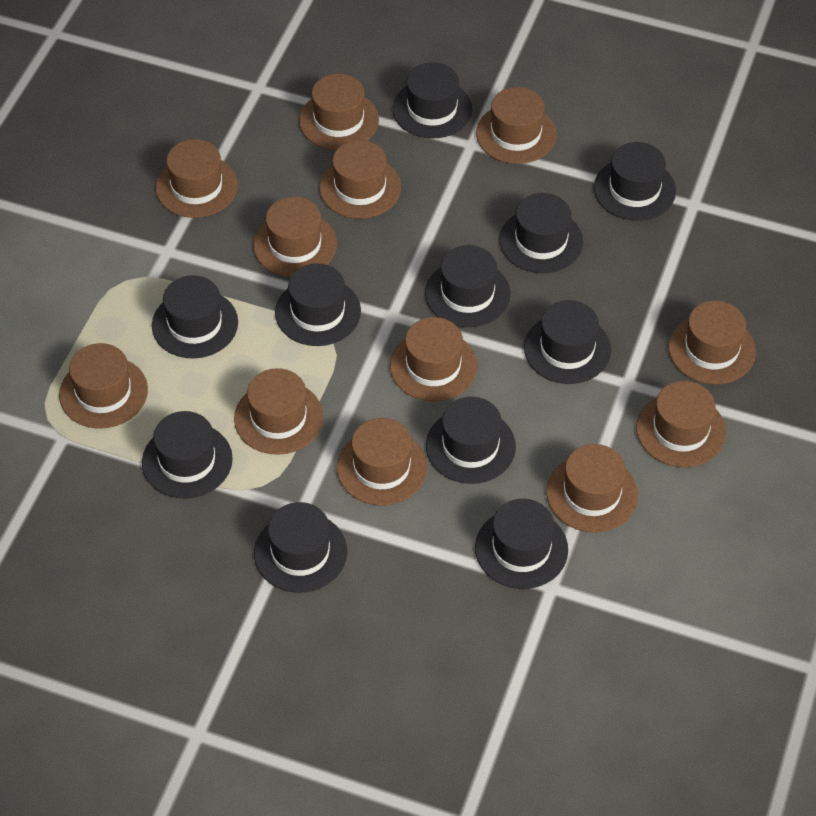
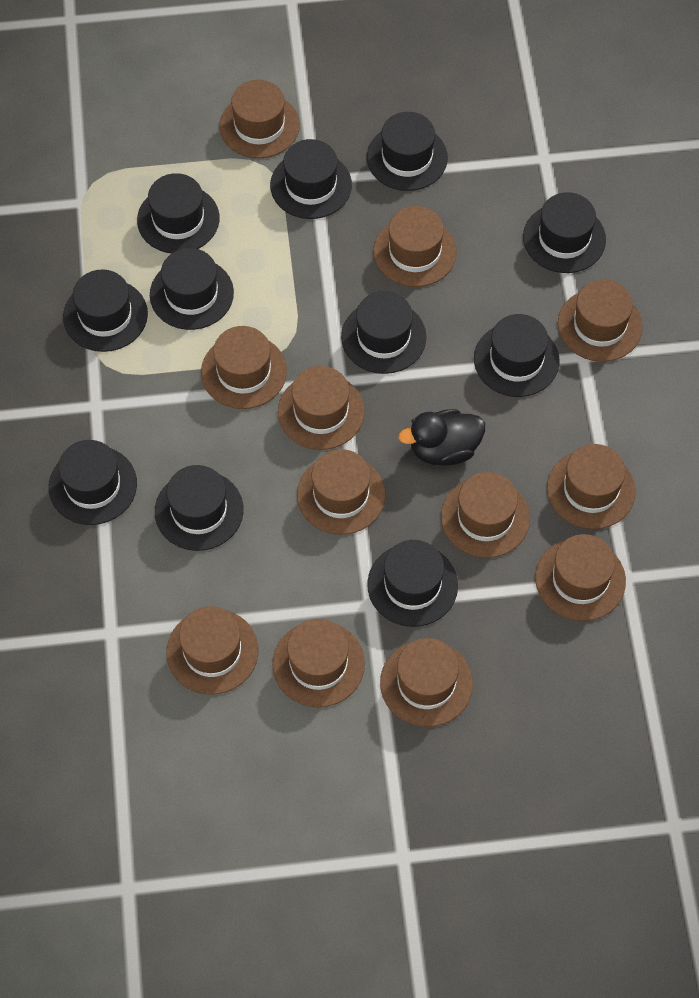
black duck: none = 0 -> [398,409,485,466] = 1

